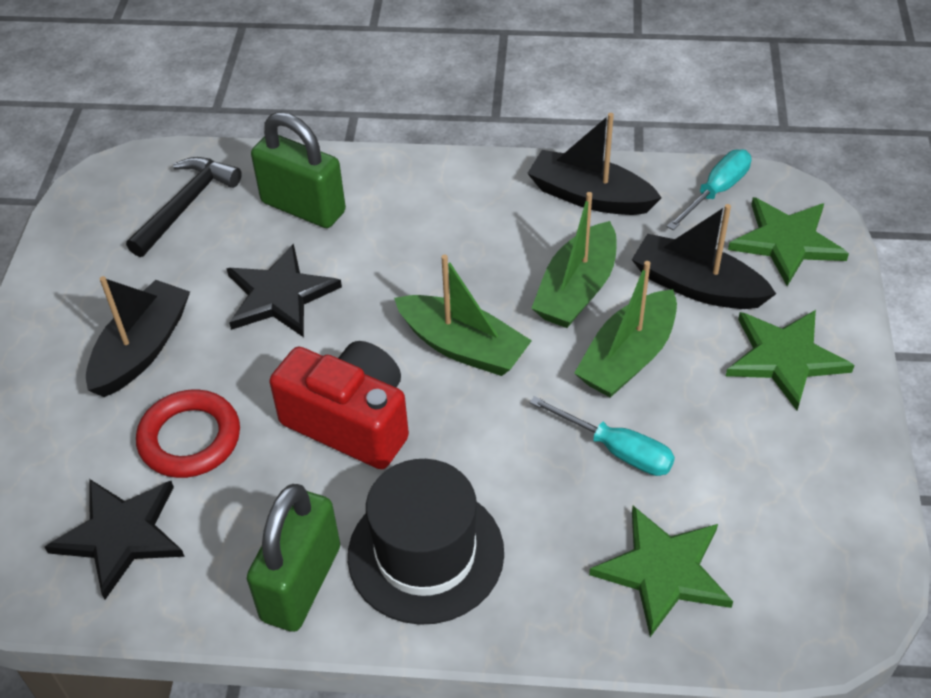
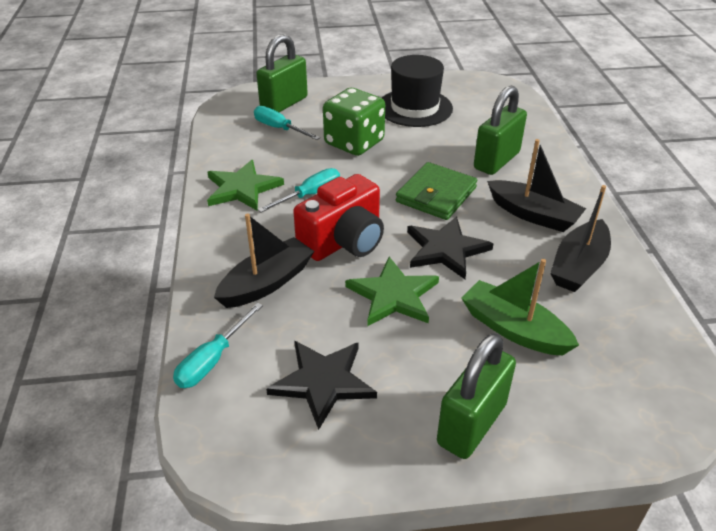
black hammer: [126,157,242,257] = 1 -> none = 0
green boat: [394,254,532,376] [531,192,617,328] [574,261,677,398] = 3 -> [461,259,579,355] = 1
green dice: none = 0 -> [323,88,385,156] = 1
green padlock: [247,484,340,632] [251,112,346,228] = 2 -> [256,34,308,112] [437,333,516,459] [474,85,527,175] = 3
green star: [589,506,733,637] [726,310,855,410] [728,197,849,286] = 3 -> [207,160,284,211] [345,257,439,326] = 2
green wallet: none = 0 -> [396,162,477,220] = 1
red ring: [136,389,240,478] = 1 -> none = 0
turquoise screwdriver: [530,396,675,476] [667,149,751,230] = 2 -> [173,303,263,388] [254,106,320,140] [258,168,340,213] = 3

